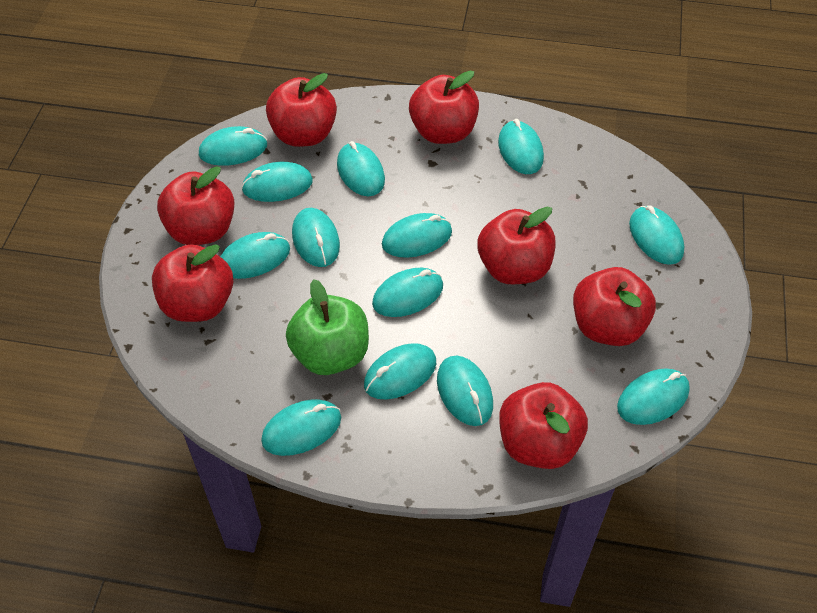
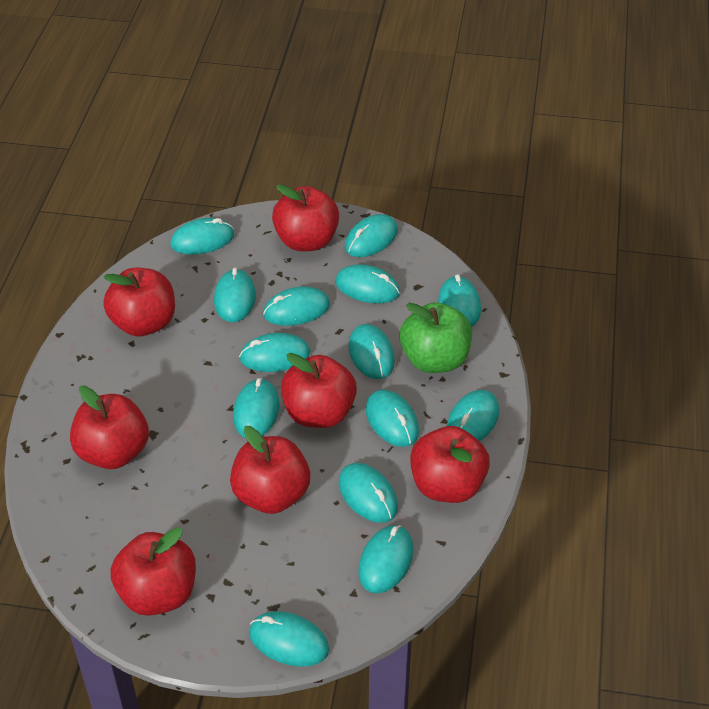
turquoise mouse: [199,126,267,166] [220,232,290,279] [241,162,313,202] [261,399,341,456] [292,208,340,267] [337,141,385,196] [364,343,436,399] [372,268,443,317] [382,213,452,258] [437,356,493,426] [498,119,544,174] [617,368,690,425] [629,205,685,265] = 13 -> [170,218,234,255] [214,268,256,322] [233,378,280,438] [239,333,310,372] [249,611,329,666] [263,286,330,326] [335,264,400,303] [339,463,398,523] [345,214,398,257] [348,324,395,379] [358,525,414,593] [366,390,419,447] [438,274,481,327] [447,390,499,441] = 14

